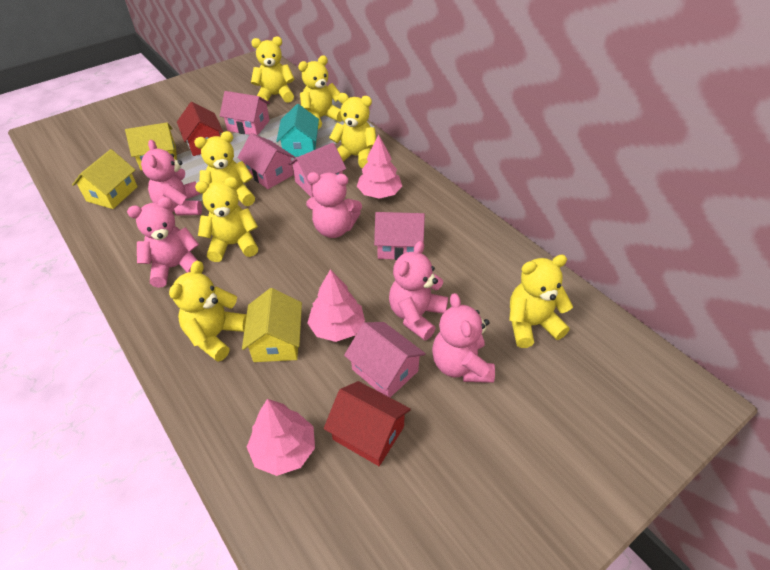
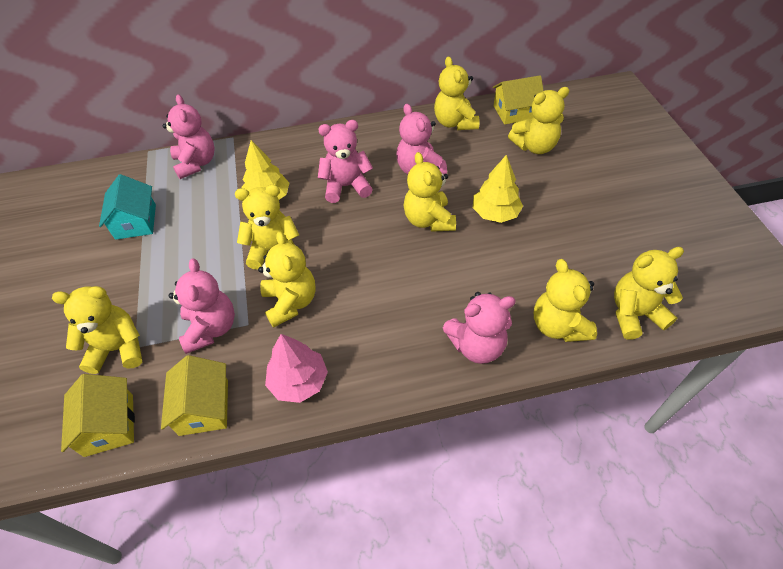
pink house: [220,91,270,135] [238,133,296,189] [289,143,346,198] [344,322,426,397] [374,212,425,260] = 5 -> none = 0
pink tree: [247,399,315,476] [307,269,365,342] [357,134,402,199] = 3 -> [265,334,328,403] = 1
red house: [177,102,223,156] [324,381,411,466] = 2 -> none = 0
yellow teddy bear: [169,261,247,362] [194,131,255,206] [195,177,258,262] [251,36,295,103] [298,55,342,129] [329,93,376,168] [509,255,573,348] = 7 -> [52,286,142,374] [235,185,299,270] [258,231,316,328] [404,152,456,232] [434,56,479,130] [508,87,570,154] [534,259,597,342] [614,247,684,340] = 8
yellow tree: none = 0 -> [241,140,290,200] [473,155,523,223] = 2

